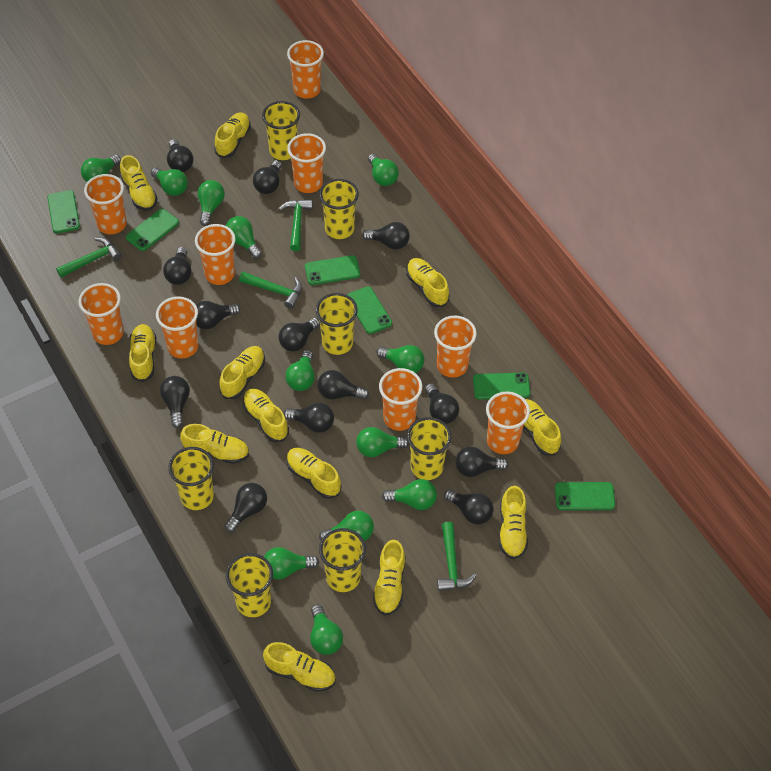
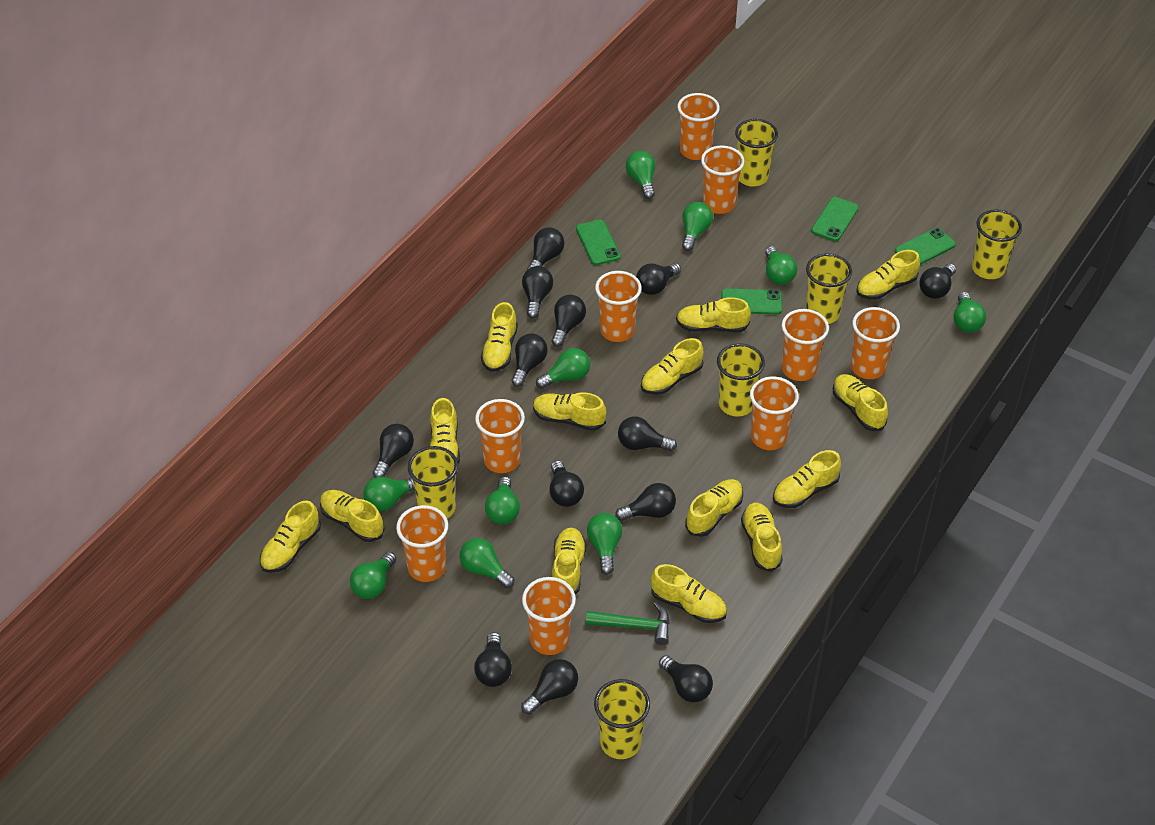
green hammer: [56,238,122,278] [239,272,302,309] [279,199,313,251] [437,522,477,591] = 4 -> [586,602,670,645] = 1
green light bulb: [81,155,121,182] [151,167,188,196] [198,180,225,226] [226,216,262,258] [264,547,319,579] [285,350,315,391] [310,604,343,655] [319,511,374,541] [356,427,409,457] [368,154,399,186] [377,345,425,373] [382,479,437,510] = 12 -> [350,552,396,599] [363,477,415,511] [460,538,514,588] [485,476,520,524] [536,348,590,389] [587,513,622,575] [626,151,655,199] [682,202,713,251] [765,246,797,285] [954,292,986,333] = 10
green phone: [47,190,80,233] [126,209,179,251] [305,255,360,285] [347,286,392,334] [473,372,530,400] [555,482,615,510] = 6 -> [576,220,621,265] [722,289,782,314] [811,197,859,241] [895,228,956,265] = 4
yellow cup: [168,447,214,510] [226,553,273,617] [262,101,300,160] [316,293,358,355] [319,179,359,239] [319,528,366,592] [407,417,452,480] = 7 -> [408,446,458,518] [594,679,650,759] [717,343,765,417] [735,119,778,187] [806,253,852,324] [972,209,1022,279] = 6
yellow shoe: [120,155,157,211] [129,324,156,382] [180,424,249,464] [214,112,251,158] [219,346,265,399] [243,388,289,442] [263,642,336,692] [287,448,342,499] [373,540,406,616] [406,258,449,307] [499,486,528,559] [523,399,561,456] = 12 -> [260,501,321,573] [320,490,385,542] [430,398,460,463] [481,302,518,372] [533,392,606,431] [552,527,586,595] [641,338,704,395] [651,564,727,623] [676,297,751,332] [685,479,743,537] [741,503,783,572] [773,450,841,508] [833,374,888,431] [856,250,920,300] = 14

